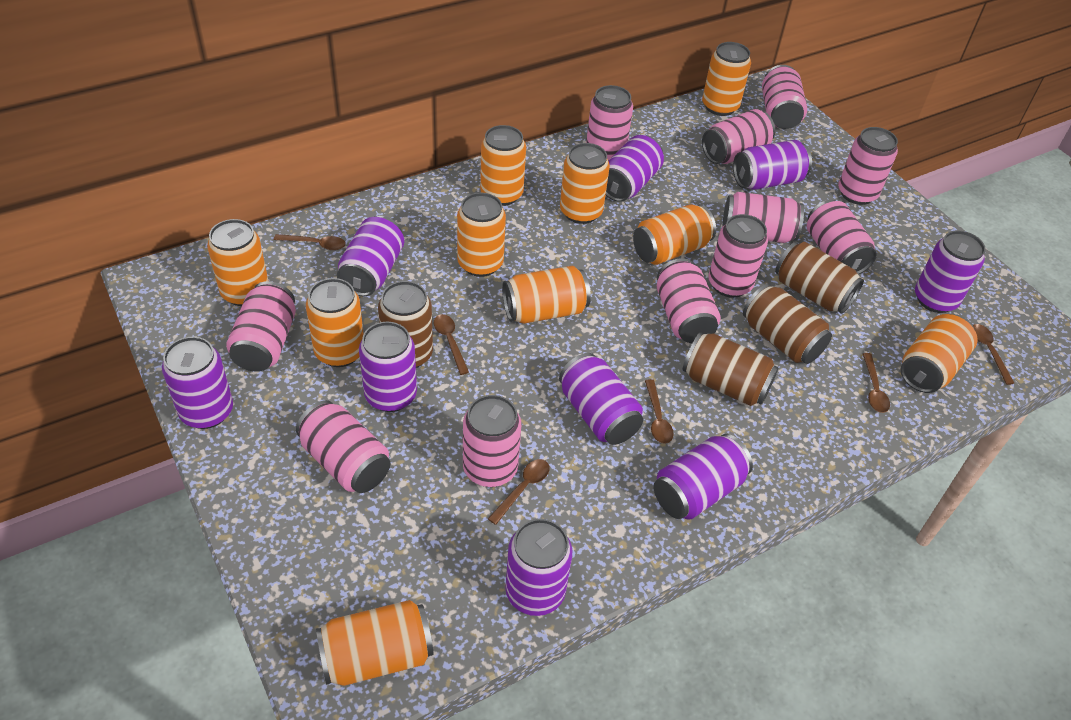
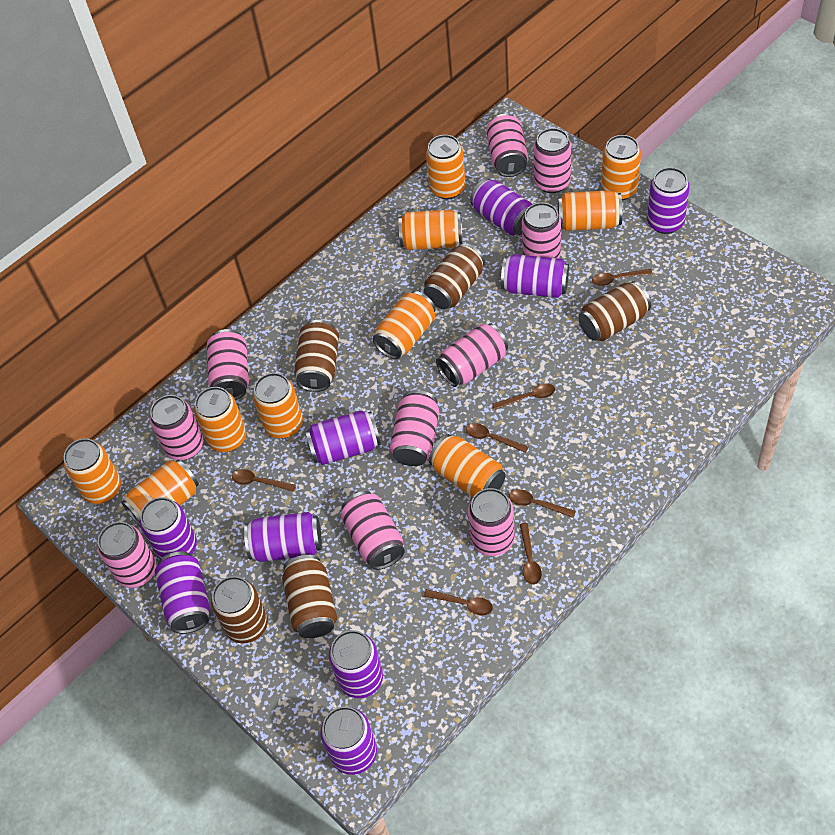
brown can: [378,281,433,368] [682,332,778,406] [743,284,832,364] [775,242,864,314] = 4 -> [211,576,268,643] [282,555,337,638] [294,320,339,392] [424,243,485,309] [578,281,651,341] = 5
brown spoon: [274,234,346,250] [434,314,469,375] [488,459,550,525] [645,379,674,444] [863,353,890,413] [973,324,1014,385] = 6 -> [232,469,296,492] [424,589,493,615] [466,423,528,453] [492,383,555,410] [509,489,576,518] [520,523,542,584] [592,269,653,286] = 7
pink can: [226,281,296,372] [296,400,390,493] [463,395,521,487] [586,85,633,161] [657,258,721,343] [702,109,775,164] [708,214,768,298] [723,192,804,243] [762,65,807,129] [807,200,877,275] [838,127,898,205] = 11 -> [98,522,156,588] [150,395,203,460] [207,329,249,400] [340,491,405,570] [390,390,439,466] [436,323,508,387] [468,488,515,556] [486,114,528,177] [522,202,561,258] [534,128,571,193] = 10

